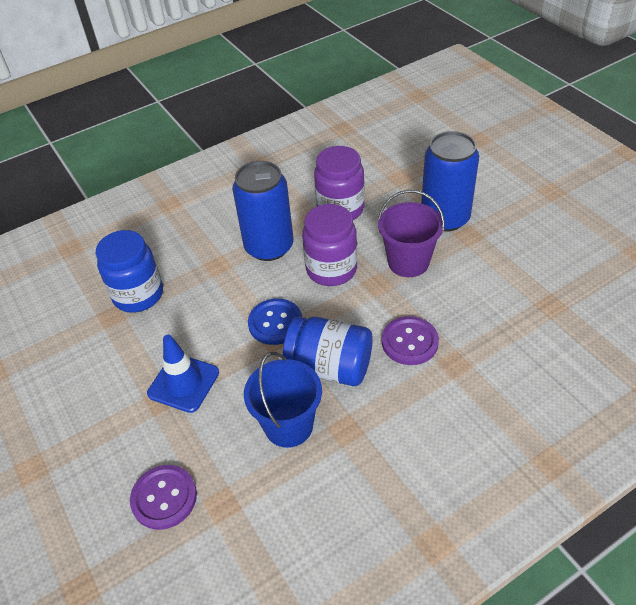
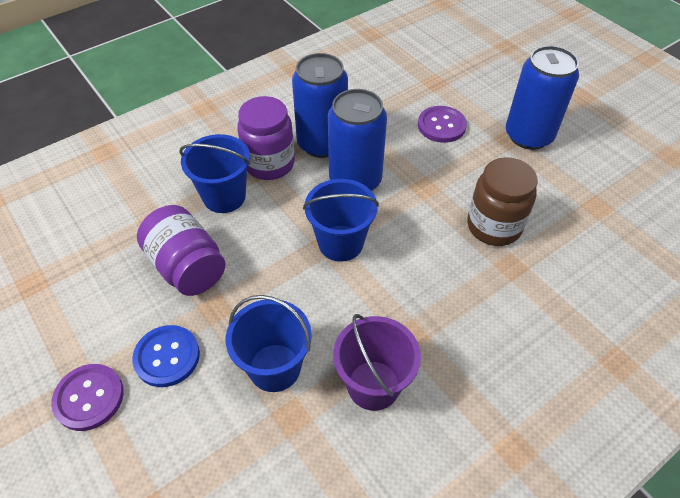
blue bucket: [244,352,322,448] = 1 -> [179,134,250,213] [226,295,312,392] [303,179,379,262] = 3
blue can: [232,161,293,261] [421,131,479,232] = 2 -> [292,53,348,158] [328,89,387,191] [506,46,579,150] = 3
blue jar: [96,230,163,313] [283,316,372,386] = 2 -> none = 0
blue traffic cone: [147,335,219,413] = 1 -> none = 0
brown jar: none = 0 -> [467,157,538,246] = 1

